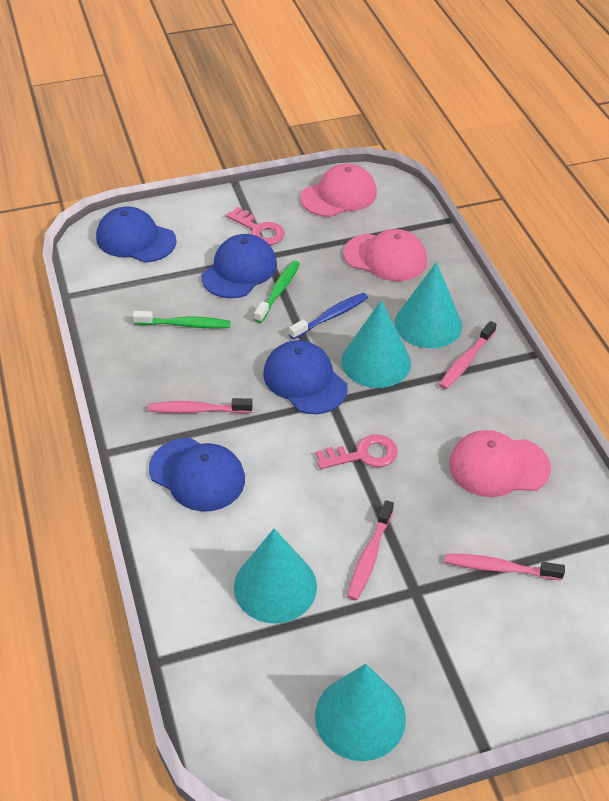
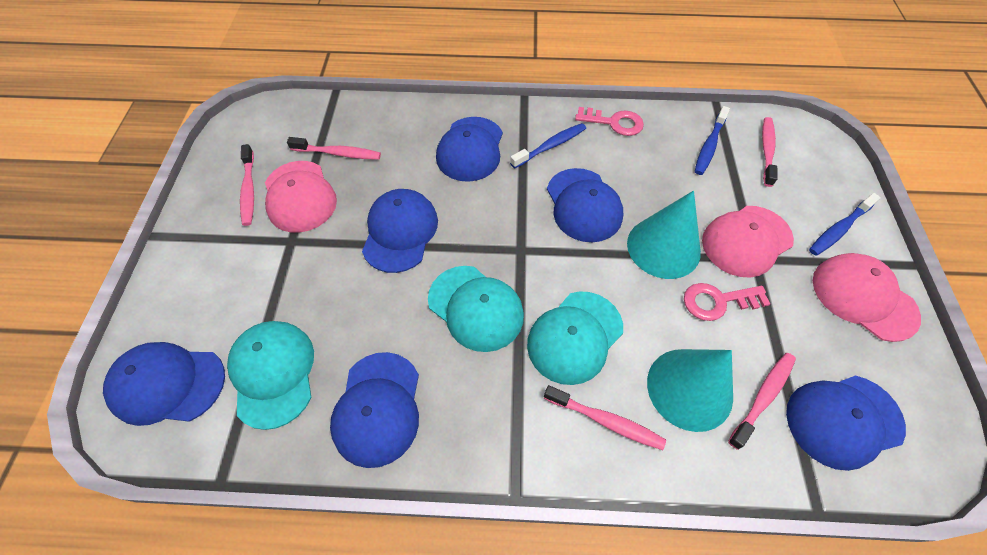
blue cap: [96,206,177,263] [149,438,245,512] [202,234,277,298] [263,340,348,414] = 4 -> [103,342,225,426] [330,352,419,468] [362,189,438,273] [436,117,503,182] [547,168,623,242] [786,376,906,471] = 6
blue toothbrush: [289,293,368,340] = 1 -> [510,123,586,168] [695,106,730,175] [809,193,881,256] = 3
green toothbrush: [133,311,230,329] [254,260,300,323] = 2 -> none = 0
pink toothbrush: [148,398,252,413] [347,500,394,601] [439,321,497,389] [445,554,565,580] = 4 -> [240,144,254,226] [287,137,381,160] [544,385,666,450] [728,353,796,450] [762,117,778,187] = 5
turquoise cap: none = 0 -> [227,321,314,430] [428,266,524,352] [527,291,623,385] = 3
turquoise cone: [234,529,317,623] [315,664,406,761] [341,300,411,388] [395,262,462,348] = 4 -> [627,191,701,279] [647,349,733,432] = 2

